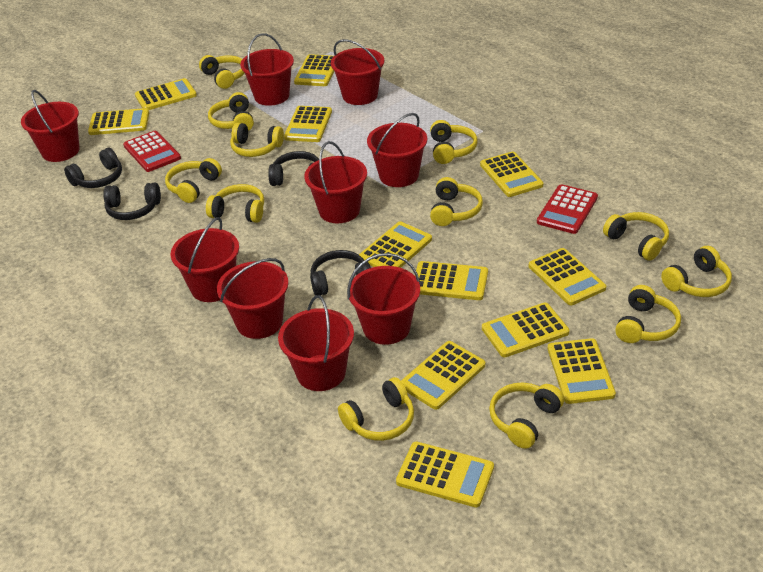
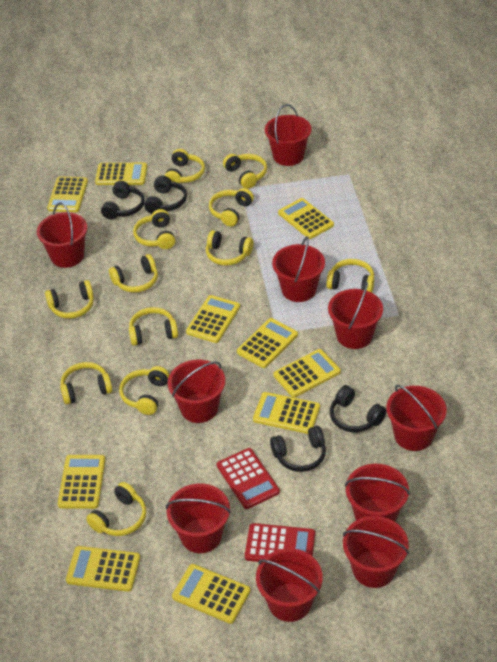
red bucket: [21,90,79,162] [171,217,239,302] [217,258,289,339] [240,33,294,106] [278,295,354,391] [304,141,367,223] [331,39,384,105] [347,253,420,345] [367,113,427,187] = 9 -> [37,202,87,268] [166,484,231,553] [168,360,225,423] [256,548,323,622] [265,104,311,166] [272,236,325,302] [328,282,383,349] [343,516,409,588] [345,464,410,522] [387,385,447,451] = 10
yellow calculator: [88,108,149,135] [135,78,197,110] [284,106,332,142] [294,54,334,86] [359,221,432,268] [396,442,494,507] [401,341,485,410] [415,261,488,300] [480,151,543,197] [482,303,570,357] [529,248,606,305] [548,338,616,404] = 12 -> [47,176,88,212] [58,455,105,509] [66,546,140,592] [95,163,147,185] [172,564,250,624] [186,295,240,343] [237,318,298,368] [253,392,320,434] [273,349,341,397] [278,198,334,239] = 10

